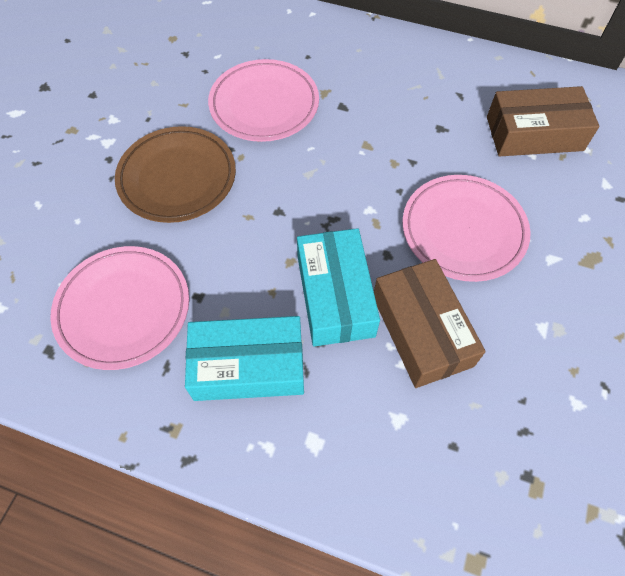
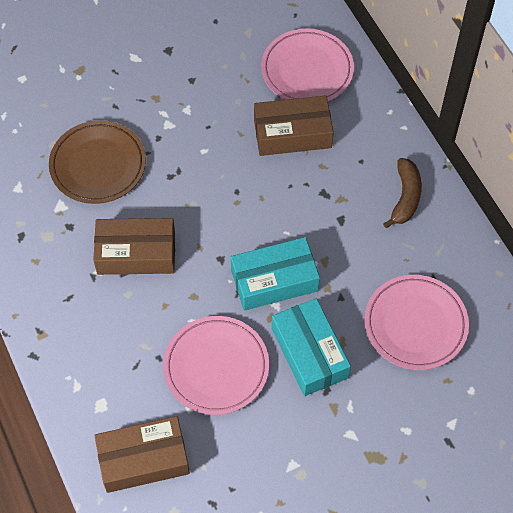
brown banana: none = 0 -> [383,158,422,228] = 1
brown box: [374,259,486,388] [487,86,600,157] = 2 -> [93,218,175,275] [94,416,190,493] [254,95,334,156] = 3

